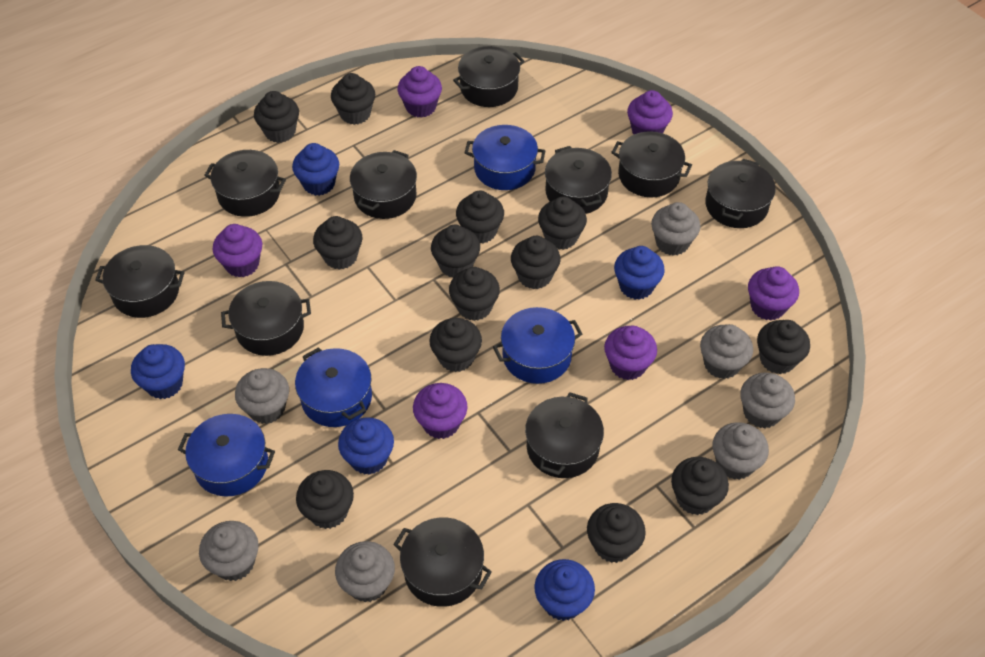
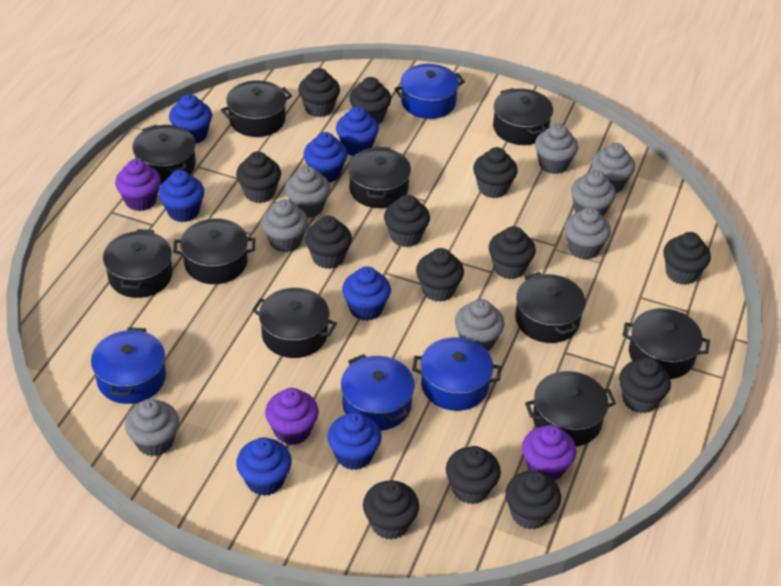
blue cupcake: [131,344,185,399] [292,143,339,196] [338,417,394,475] [534,559,595,621] [614,246,665,300] = 5 -> [158,170,205,222] [169,94,212,144] [236,437,292,496] [303,132,348,182] [327,412,382,470] [336,106,379,156] [342,266,391,321] = 7
grey cupcake: [199,521,259,581] [235,368,289,424] [335,541,395,602] [651,202,700,256] [700,324,753,379] [713,422,769,480] [740,373,795,428] = 7 -> [125,399,179,456] [262,200,308,252] [285,166,330,218] [455,299,505,351] [535,124,578,174] [564,207,611,260] [571,170,616,216] [591,143,635,193] = 8
purple cupcake: [212,224,262,278] [398,66,442,118] [413,383,467,439] [604,326,657,380] [627,90,673,134] [748,266,799,321] = 6 -> [115,159,161,211] [265,388,319,445] [522,425,576,481] = 3

